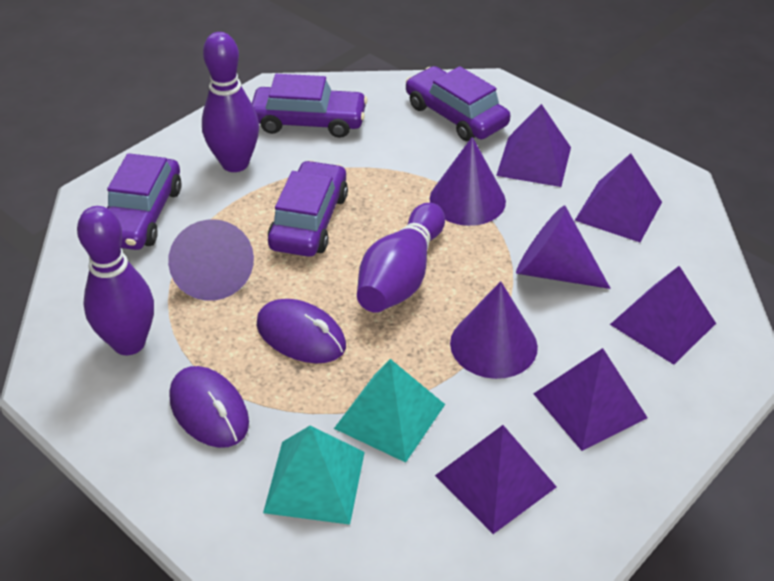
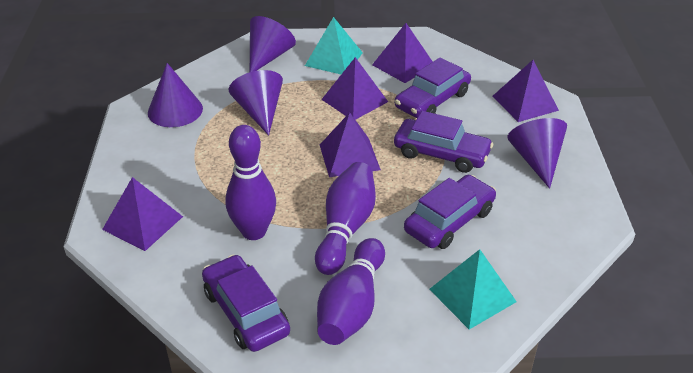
purple mouse: [169,366,249,448] [256,299,346,363] = 2 -> none = 0

